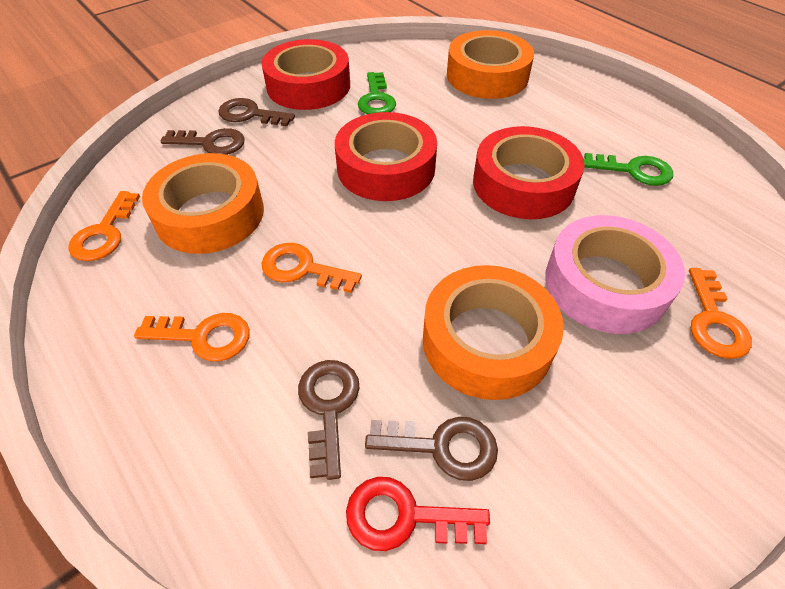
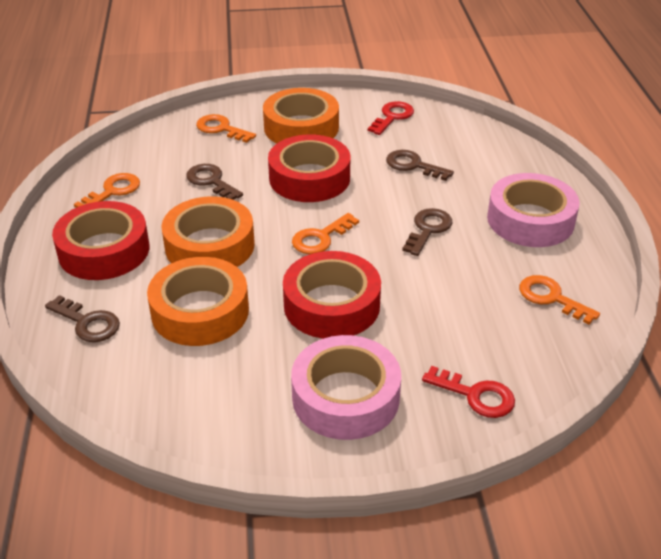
green key: [358,72,396,114] [584,153,673,186] = 2 -> none = 0
pink tape: [545,215,685,334] = 1 -> [291,335,401,440] [487,173,580,247] = 2
red key: [346,477,490,551] = 1 -> [368,101,414,135] [422,366,515,418] = 2

